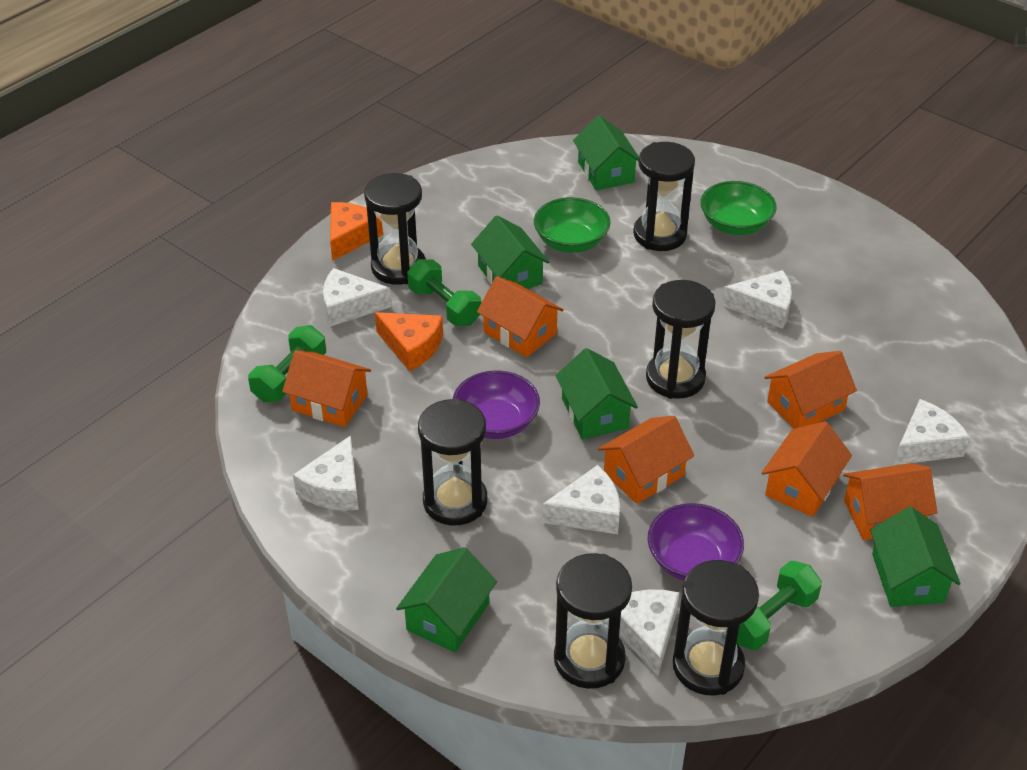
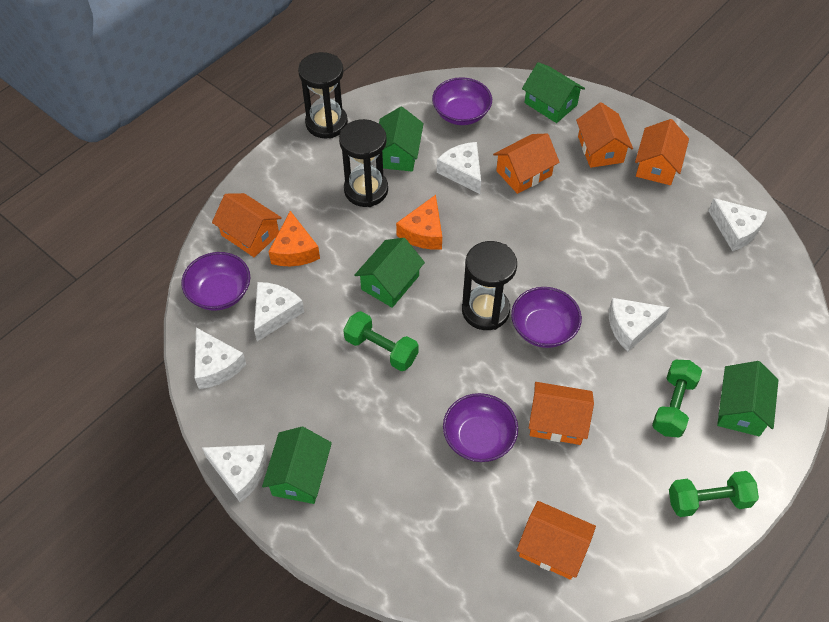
black hourglass: [364,173,426,285] [418,398,487,526] [554,553,632,689] [633,142,695,251] [646,280,716,399] [673,560,759,695] = 6 -> [298,52,348,139] [339,119,388,207] [462,241,517,330] = 3
green bowl: [534,197,611,253] [700,181,777,235] = 2 -> none = 0
purple bowl: [453,370,540,439] [647,503,744,581] = 2 -> [181,252,250,311] [432,77,492,125] [443,393,518,462] [511,287,582,348] = 4

